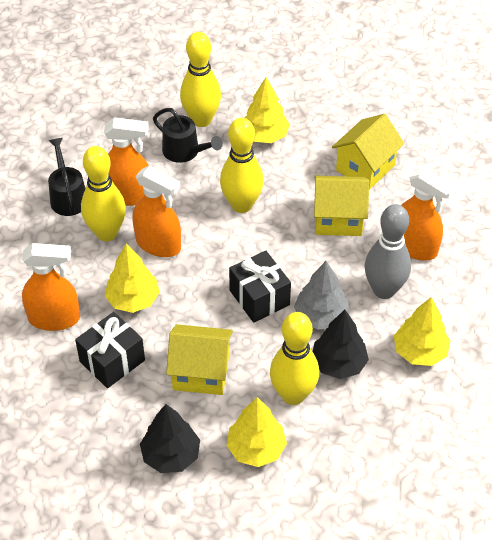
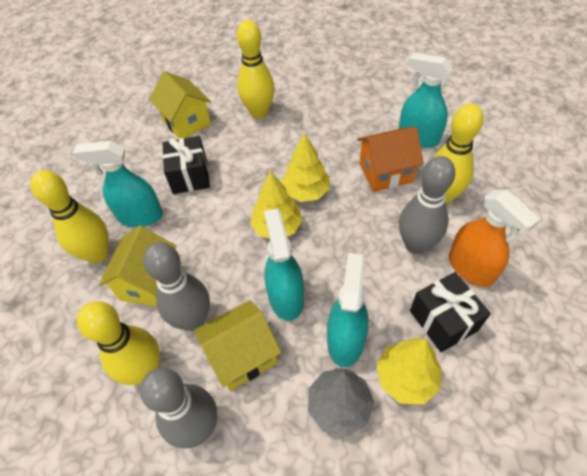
black tree: [140,404,200,473] [313,310,369,379] = 2 -> none = 0
black watering can: [48,138,86,216] [153,108,223,163] = 2 -> none = 0
grey bowling pin: [365,204,411,299] = 1 -> [140,368,217,448] [143,242,210,331] [399,156,456,254] = 3
orange house: none = 0 -> [357,127,424,192] = 1
orange spray bottle: [22,243,80,331] [104,117,149,206] [132,166,181,257] [401,168,455,261] = 4 -> [449,189,540,287] = 1
turquoise spray bottle: none = 0 -> [73,141,163,227] [264,208,304,321] [327,253,369,367] [399,53,453,148] = 4
yellow tree: [105,244,160,313] [226,397,287,467] [245,77,290,143] [394,297,451,366] = 4 -> [250,171,302,238] [281,133,330,202] [376,338,442,404] = 3

